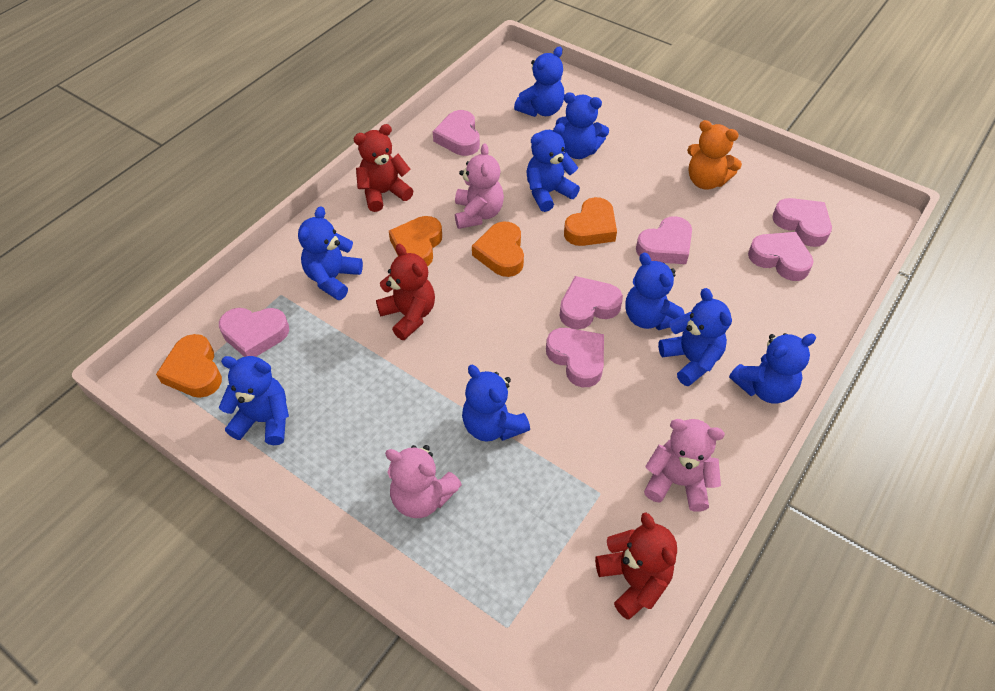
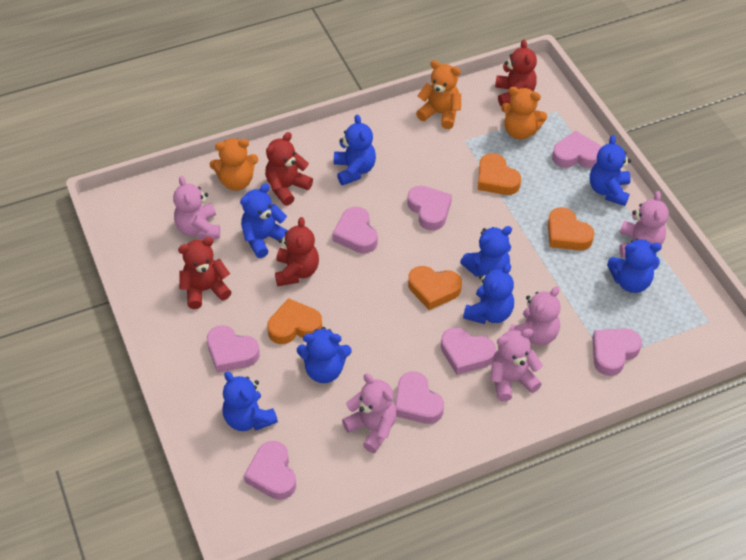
blue teddy bear: [219,356,289,445] [298,206,363,300] [462,365,530,442] [514,46,564,117] [526,123,580,212] [556,92,609,159] [625,253,684,330] [658,288,732,387] [729,333,816,404] = 9 -> [222,371,278,431] [240,184,288,258] [297,327,352,383] [334,114,376,185] [460,226,512,277] [463,263,514,324] [590,135,631,206] [607,238,662,293] = 8
orange teddy bear: [687,120,742,190] = 1 -> [210,138,258,191] [416,60,461,129] [501,87,547,140] = 3
pink heart: [219,308,289,357] [433,110,480,156] [546,328,604,387] [559,276,623,329] [636,216,692,264] [748,232,814,281] [772,198,832,247] = 7 -> [207,325,260,373] [244,441,296,500] [332,207,378,253] [395,372,444,424] [407,186,452,231] [441,327,496,375] [552,131,601,168] [592,328,642,376] = 8
pink teddy bear: [385,445,462,518] [455,144,504,229] [644,419,725,512] = 3 -> [173,176,220,239] [342,373,397,453] [491,329,543,402] [509,286,561,346] [619,191,669,258] = 5
red teddy bear: [354,124,413,212] [376,244,435,340] [595,512,677,620] = 3 -> [178,237,231,309] [265,132,313,206] [275,217,319,286] [495,39,537,107] = 4

